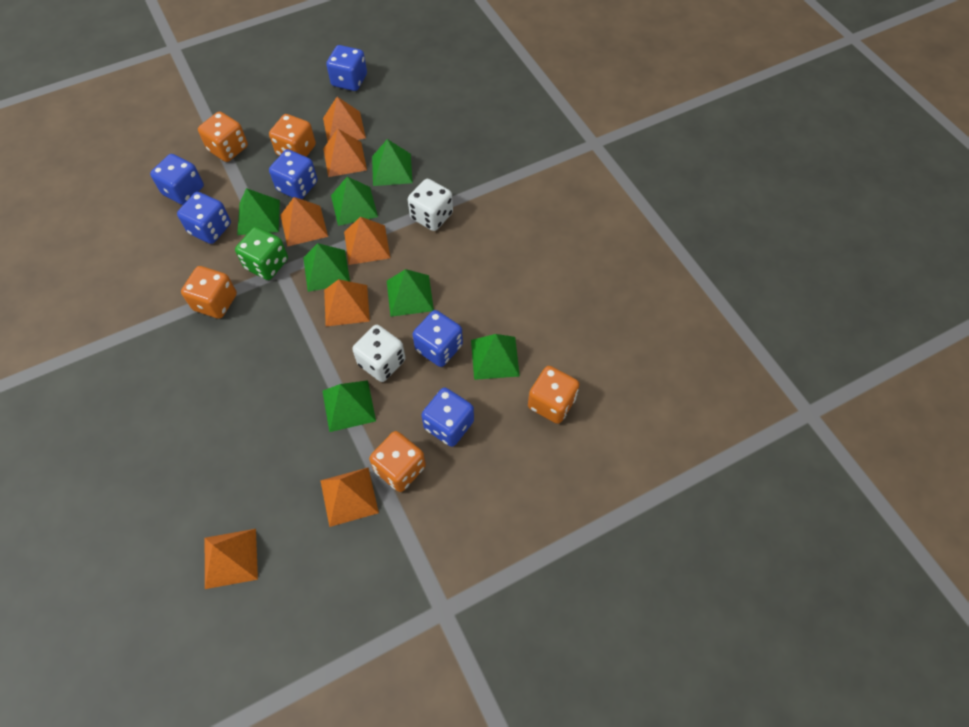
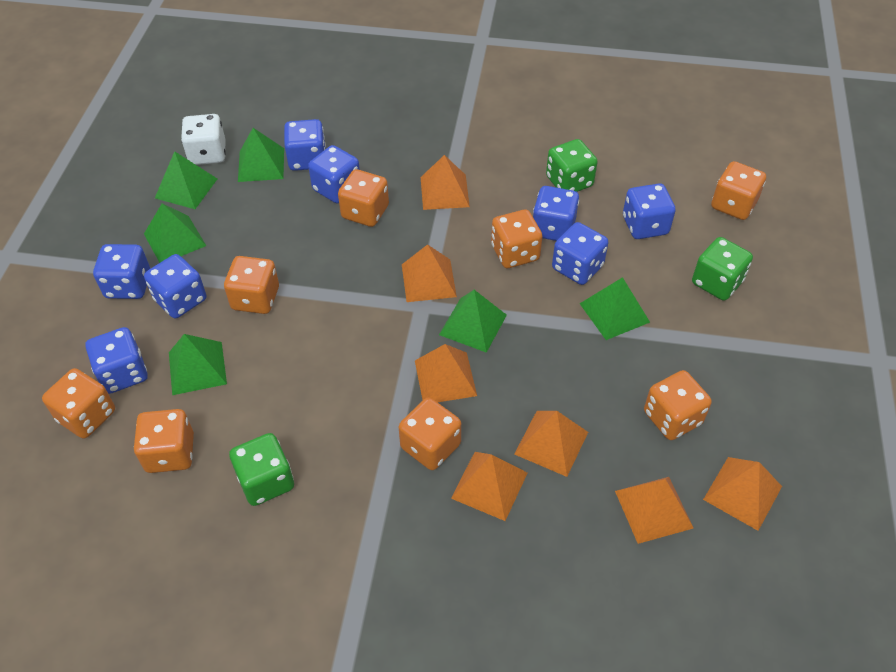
blue dice: [150,154,204,205] [177,192,231,244] [269,149,317,199] [326,45,367,91] [412,310,463,367] [421,387,474,447] = 6 -> [86,327,148,394] [93,244,150,299] [144,254,206,319] [284,119,326,171] [308,145,360,203] [533,186,579,241] [552,222,608,285] [623,183,676,239] = 8
green dice: [235,227,288,280] = 1 -> [229,433,294,506] [546,139,598,192] [692,237,753,301] = 3
green pyramid: [237,188,280,235] [303,243,350,292] [322,380,376,432] [331,177,378,226] [372,139,413,186] [387,269,434,317] [471,334,520,380] = 7 -> [144,203,206,263] [155,151,217,209] [169,334,227,395] [238,128,284,182] [439,290,507,353] [580,277,650,340] = 6
orange dice: [181,266,237,319] [198,112,248,162] [269,114,316,157] [369,431,426,492] [528,366,580,424] = 5 -> [42,368,115,439] [134,409,194,473] [224,256,279,314] [338,169,389,227] [399,398,461,470] [491,209,543,268] [644,370,712,440] [711,161,766,220] = 8
white dice: [352,325,406,382] [408,179,453,231] = 2 -> [181,114,226,165] = 1

